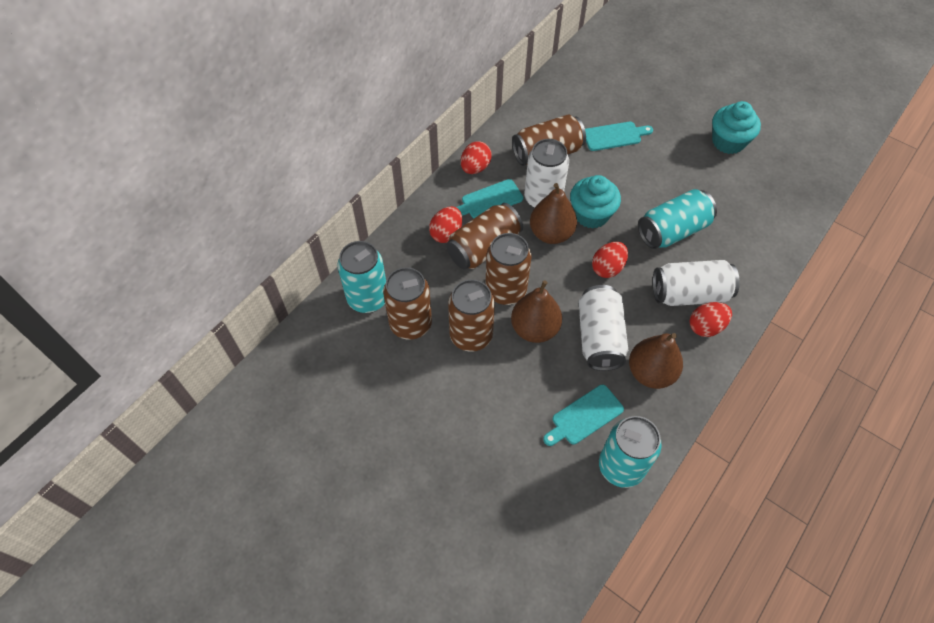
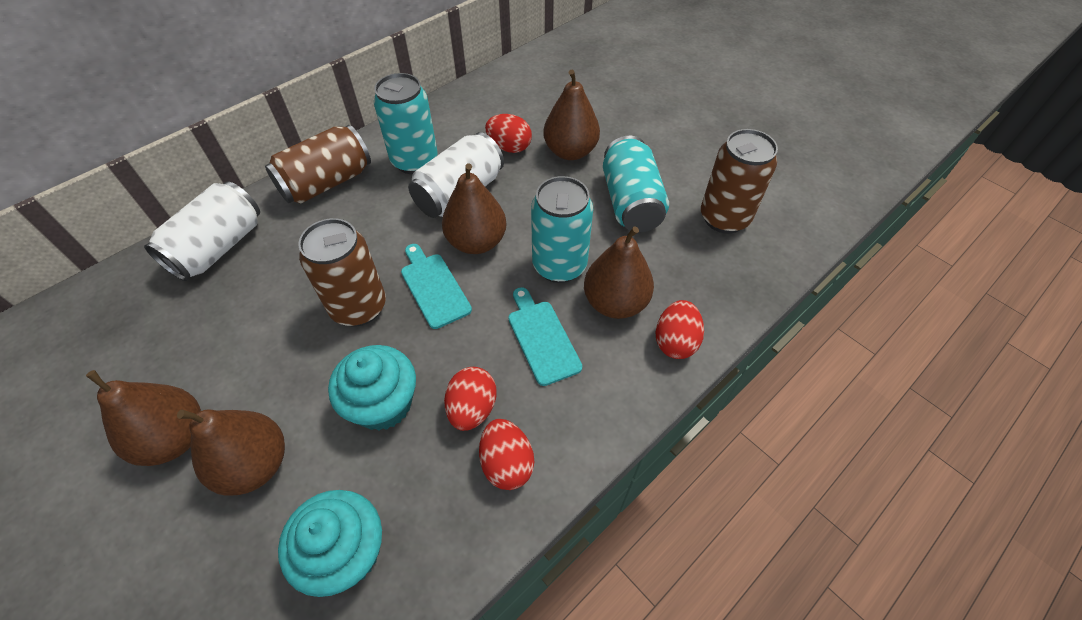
brown can: [383,267,432,340] [446,203,523,270] [448,279,495,352] [485,233,531,305] [512,114,586,166] = 5 -> [265,125,371,204] [298,218,386,326] [701,129,778,234] = 3
brown pear: [511,280,562,343] [530,183,577,244] [629,333,683,389] = 3 -> [86,370,201,466] [177,409,285,496] [442,163,506,254] [543,70,600,160] [584,227,654,319] = 5
turquoise cutting board: [456,179,523,218] [543,385,624,446] [585,122,653,151] = 3 -> [401,244,472,329] [508,287,582,386] = 2
white can: [524,139,569,208] [579,285,628,371] [652,260,740,306] = 3 -> [144,182,260,281] [408,132,504,218] = 2

